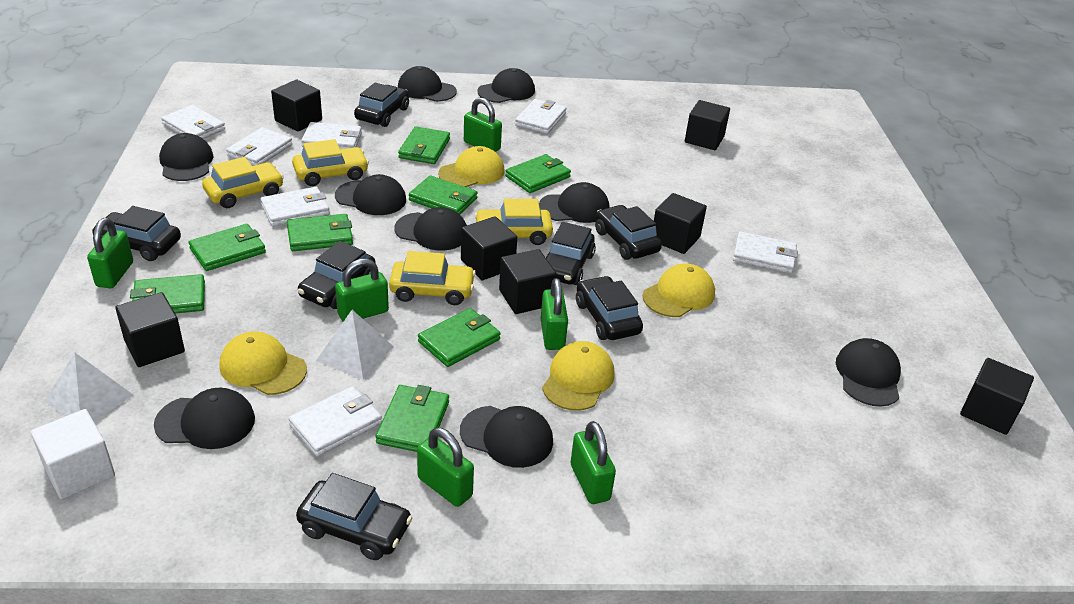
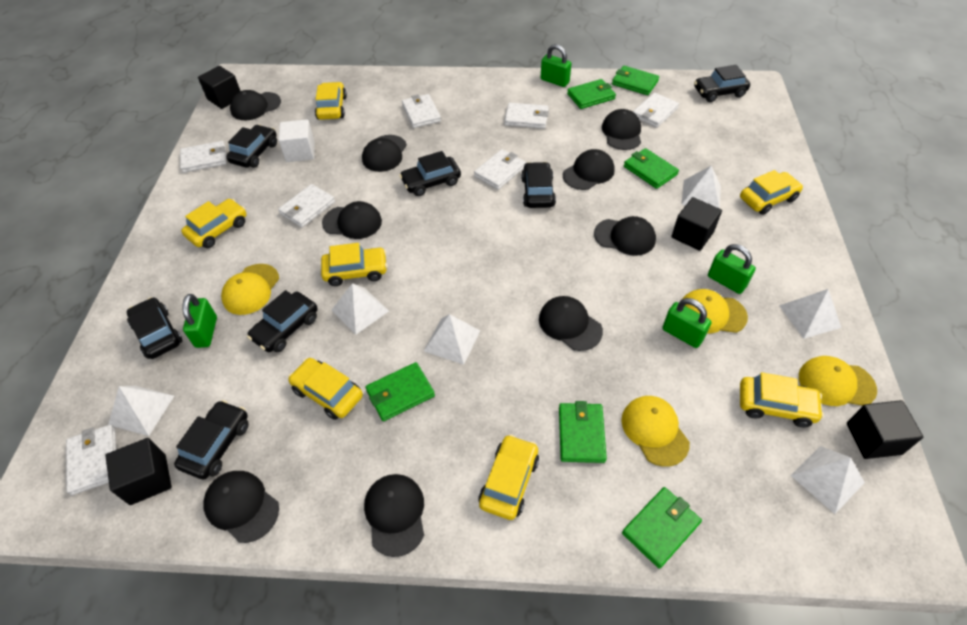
black cube: [115,292,185,367] [271,80,322,132] [461,216,517,280] [499,249,556,314] [654,193,707,254] [685,100,730,150] [960,358,1034,435] = 7 -> [105,438,172,505] [198,66,240,109] [671,197,722,251] [847,400,923,459] = 4
green padlock: [87,218,133,288] [335,258,389,322] [417,427,474,507] [464,97,502,152] [541,278,568,350] [571,421,616,504] = 6 -> [182,294,217,348] [540,44,571,87] [662,298,711,348] [708,244,756,294] = 4
green wallet: [130,274,205,314] [189,224,266,271] [287,214,353,251] [376,385,449,452] [398,126,450,164] [409,175,478,215] [418,308,501,367] [505,154,571,193] = 8 -> [366,362,435,421] [559,401,607,463] [567,79,616,109] [612,66,659,95] [622,487,702,569] [624,148,679,189] = 6
white pyramid: [44,353,134,421] [316,310,394,380] = 2 -> [108,386,174,436] [331,283,389,335] [424,314,480,365] [681,165,721,209] [779,289,841,339] [791,446,865,514] = 6
yellow car: [202,157,284,208] [292,139,369,186] [389,251,476,305] [474,199,553,245] = 4 -> [181,199,246,248] [288,358,363,420] [315,82,347,120] [321,243,387,286] [478,434,539,520] [740,170,803,215] [740,372,824,428] = 7

